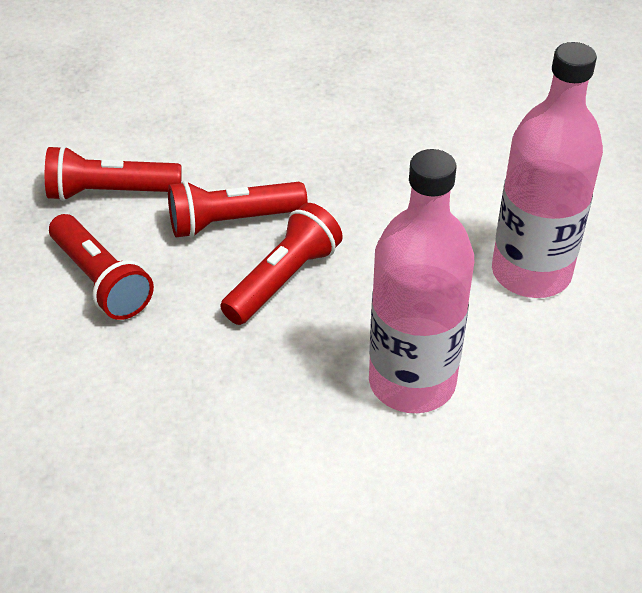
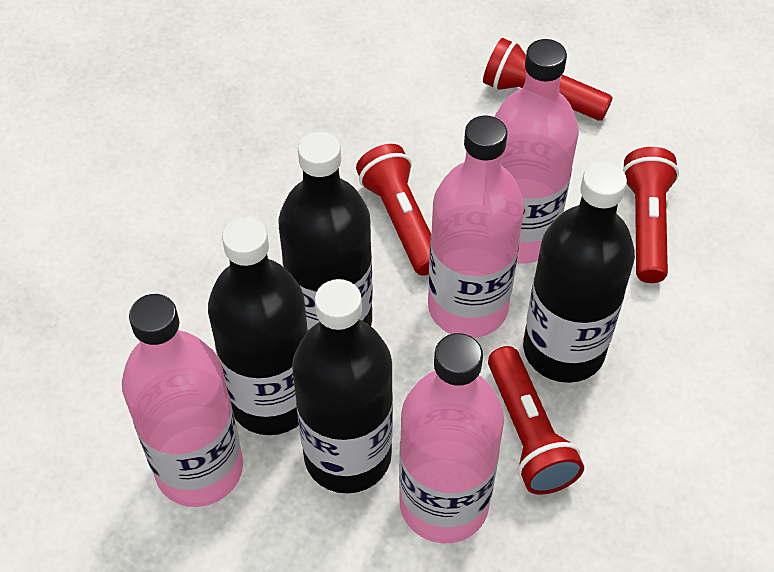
black bottle: none = 0 -> [208,217,308,435] [278,132,373,331] [292,279,393,494] [523,162,635,383] = 4
pink bottle: [369,149,474,413] [492,42,603,298] = 2 -> [122,294,243,507] [399,333,504,543] [428,115,524,338] [494,39,579,264] = 4

